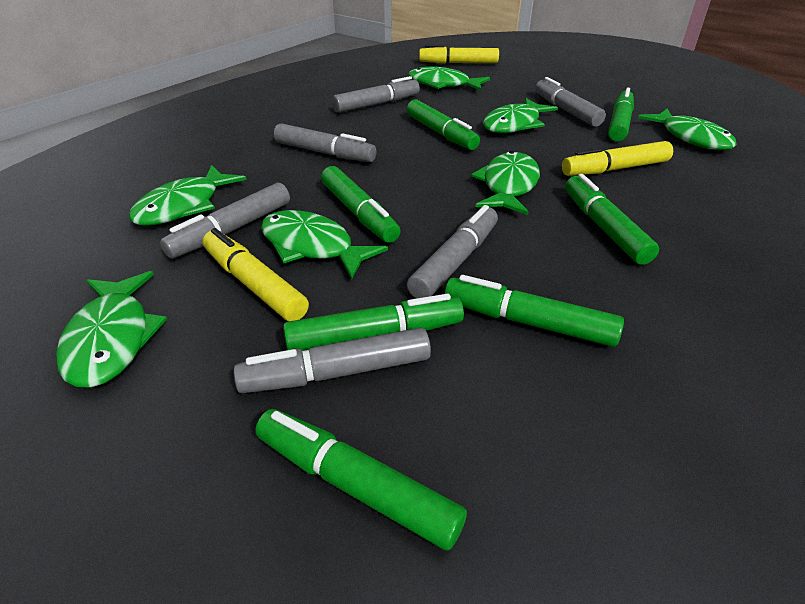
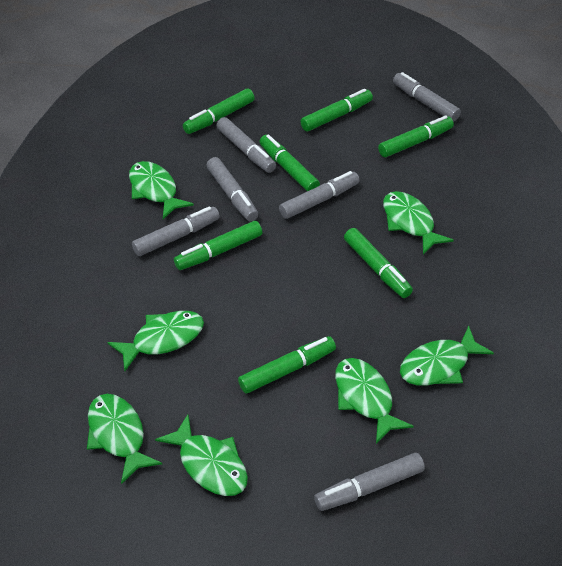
yellow marker: [203,228,309,321] [419,44,499,64] [562,141,673,176] = 3 -> none = 0

